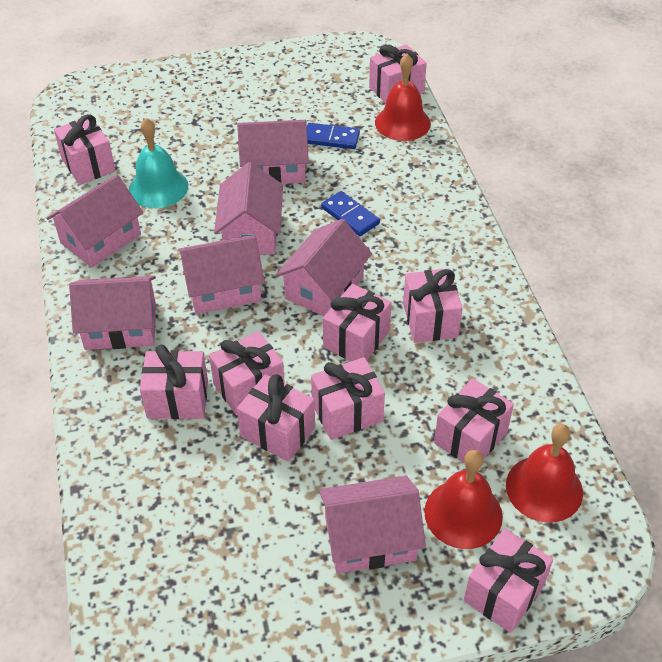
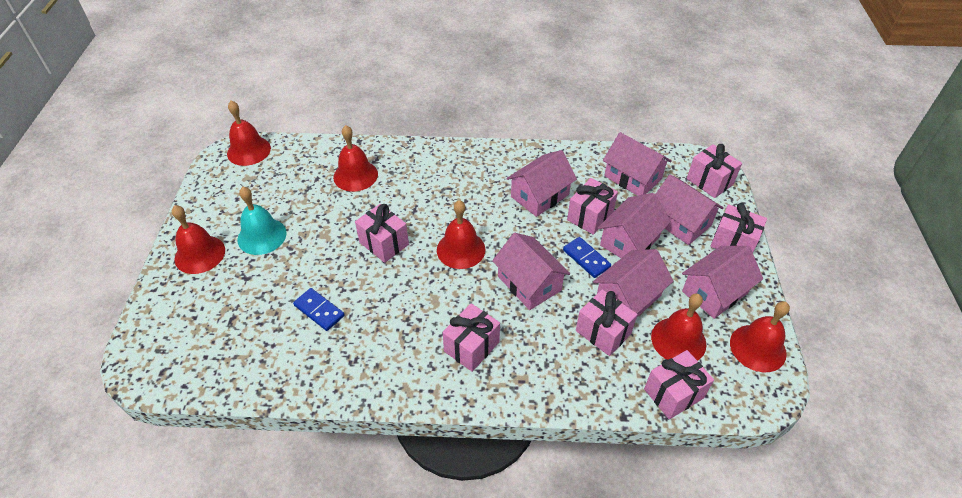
pink gift: [54,114,116,185] [140,344,208,419] [209,331,285,416] [237,374,315,462] [311,357,385,440] [323,284,392,361] [369,44,427,104] [403,268,462,343] [434,378,514,463] [464,529,553,633] = 10 -> [355,204,409,263] [442,303,500,372] [567,178,618,235] [576,289,638,356] [644,350,714,419] [687,144,742,198] [710,203,767,252] = 7
red bell: [375,54,431,141] [424,450,503,549] [506,424,583,523] = 3 -> [172,205,225,274] [227,101,271,166] [333,125,378,192] [437,200,485,269] [651,294,706,361] [730,301,790,372] = 6

